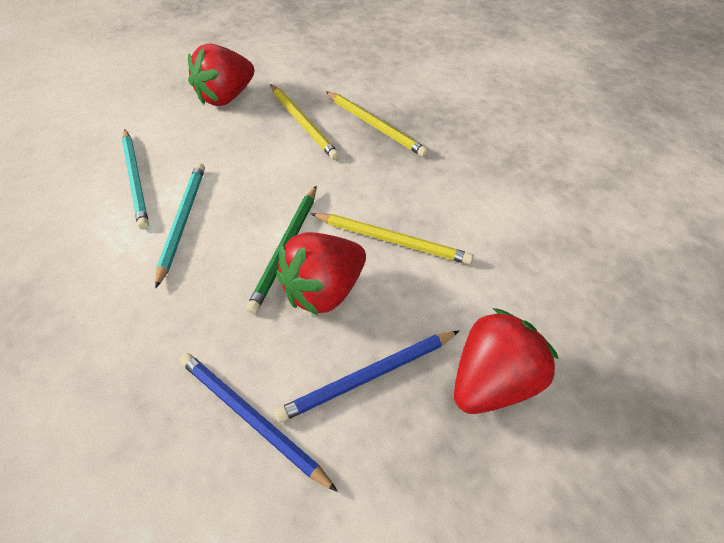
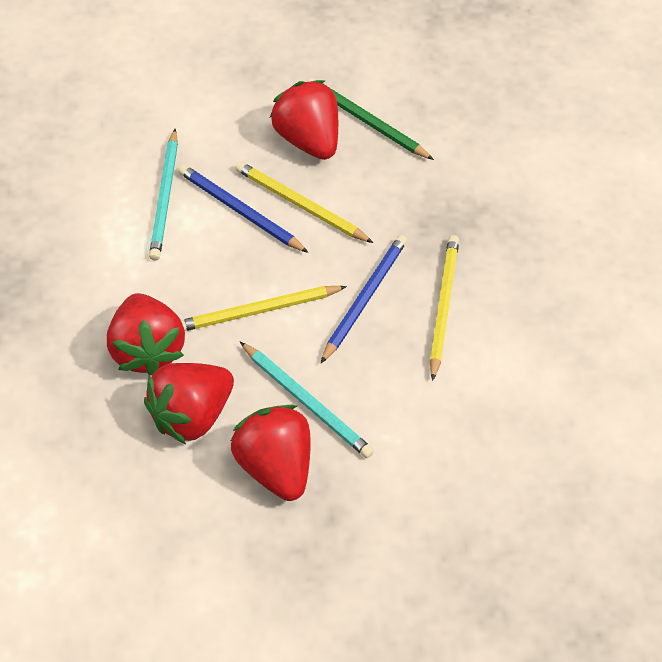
red strawberry: [188,43,254,106] [276,232,366,316] [454,308,559,414] = 3 -> [107,293,185,376] [144,363,234,444] [231,405,311,501] [270,80,338,160] = 4

